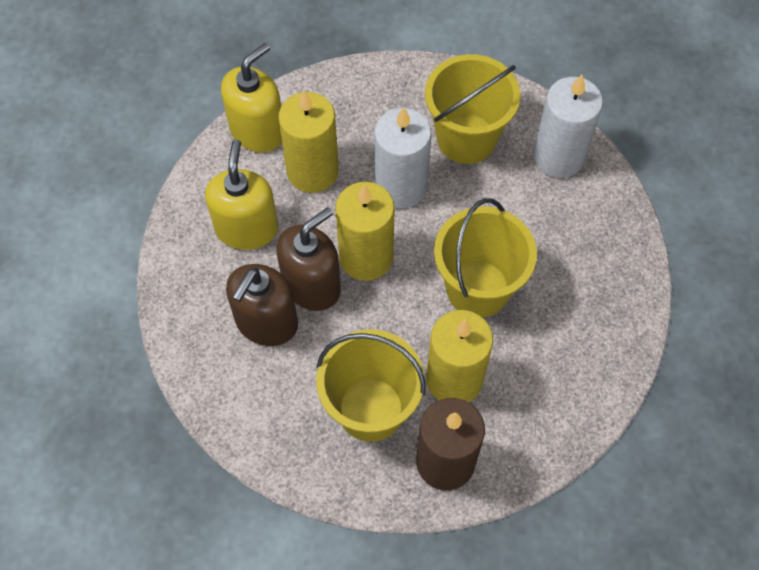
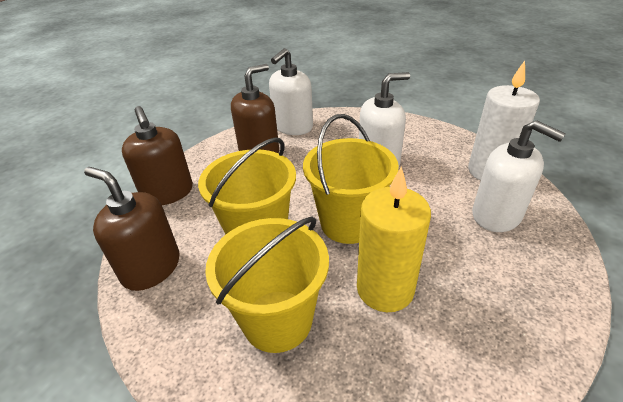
brown candle: [416,398,485,491] = 1 -> none = 0
brown soap dispenser: [226,264,298,346] [276,208,341,311] = 2 -> [84,167,180,291] [122,106,193,205] [231,64,279,153] = 3
white candle: [374,107,432,209] [533,75,603,178] = 2 -> [468,61,540,181] = 1
white soap dispenser: none = 0 -> [269,48,313,135] [359,72,410,166] [472,120,566,232] = 3
yellow candle: [278,91,339,193] [335,182,395,281] [426,310,493,402] = 3 -> [357,166,431,312] = 1
yellow soap dispenser: [205,139,278,250] [221,43,282,152] = 2 -> none = 0

